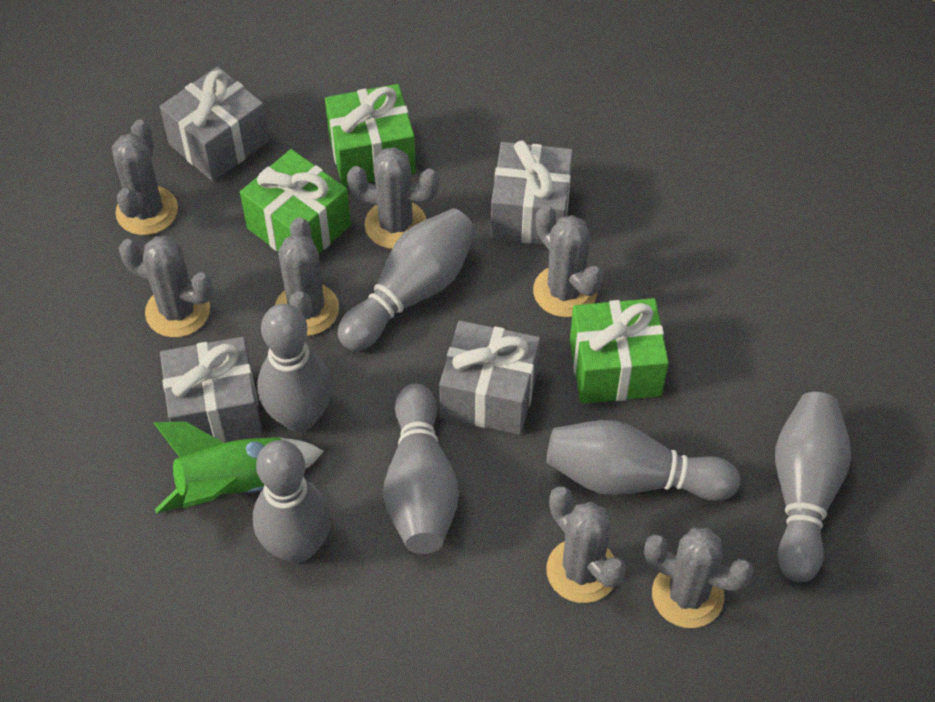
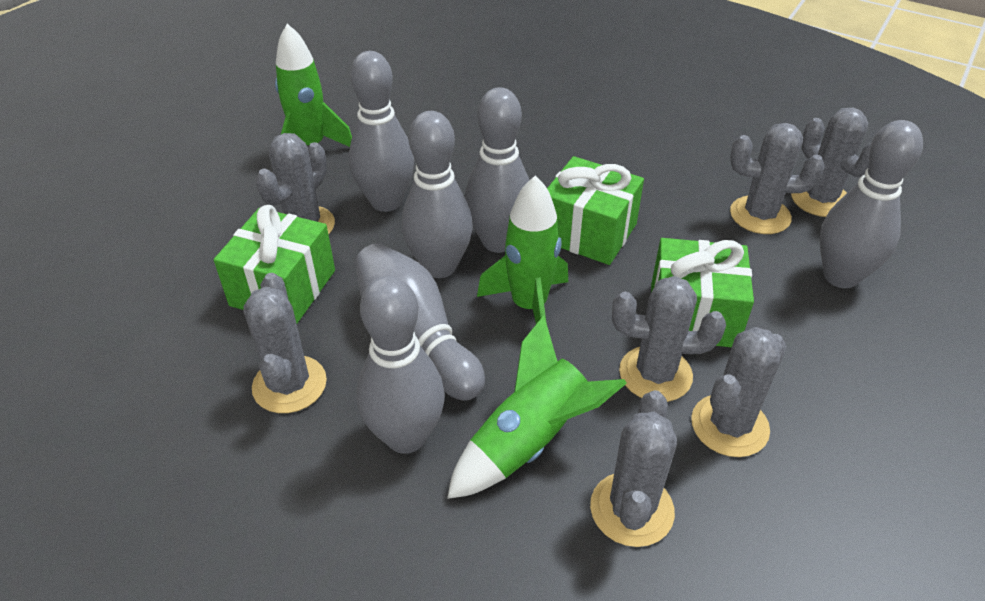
green rocket: [154,421,324,513] = 1 -> [275,24,352,147] [447,315,627,499] [477,175,568,324] = 3
grey gift: [160,66,269,181] [160,337,262,443] [439,320,540,435] [491,141,573,244] = 4 -> none = 0

